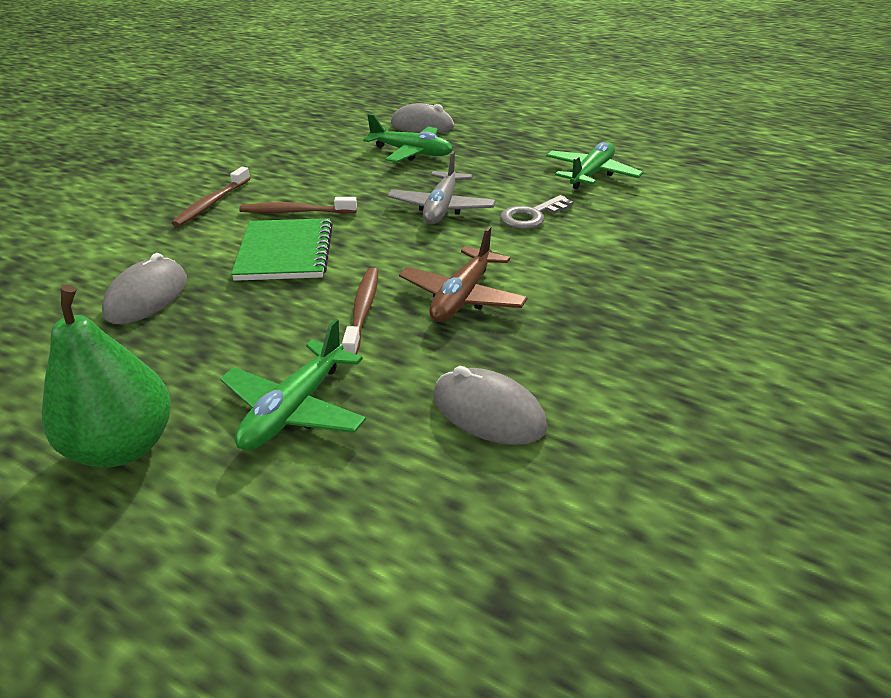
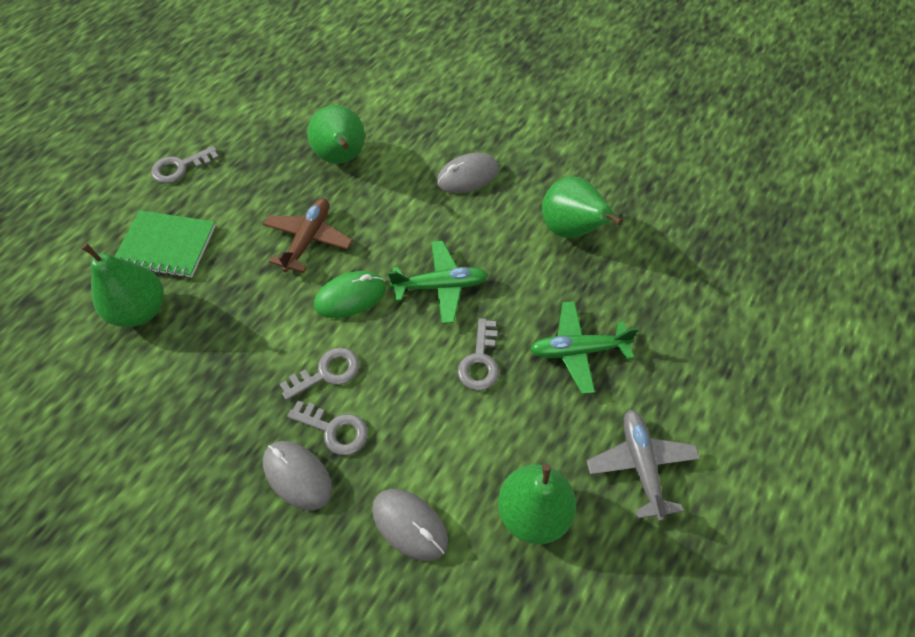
brown toothbrush: [172,167,250,227] [239,197,357,214] [342,268,378,355] = 3 -> none = 0
green mouse: none = 0 -> [314,271,386,318] = 1
green pear: [42,285,171,467] = 1 -> [81,243,164,327] [307,105,365,164] [498,464,576,544] [542,177,623,238] = 4
green plane: [220,319,366,450] [363,114,453,162] [546,142,643,189] = 3 -> [388,241,488,324] [530,301,638,394] = 2
grey key: [500,195,573,229] = 1 -> [151,146,219,184] [280,347,359,400] [287,401,368,455] [458,318,499,391] = 4

